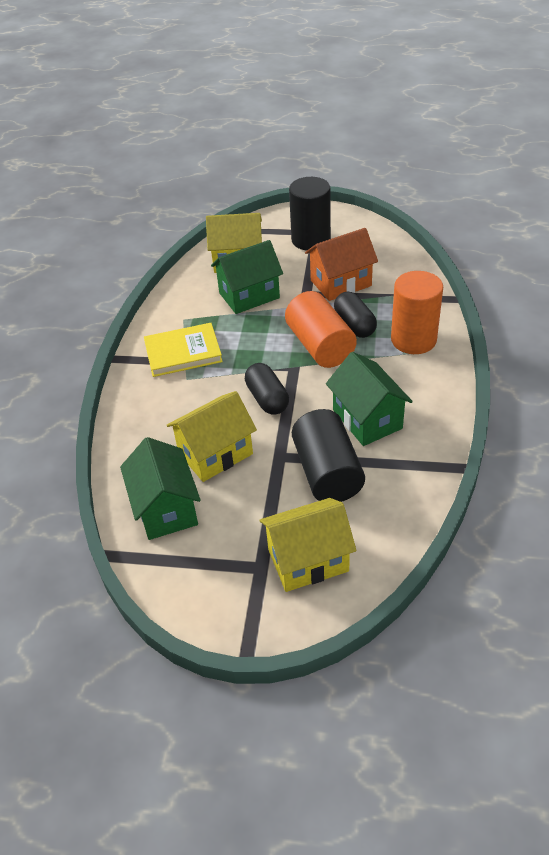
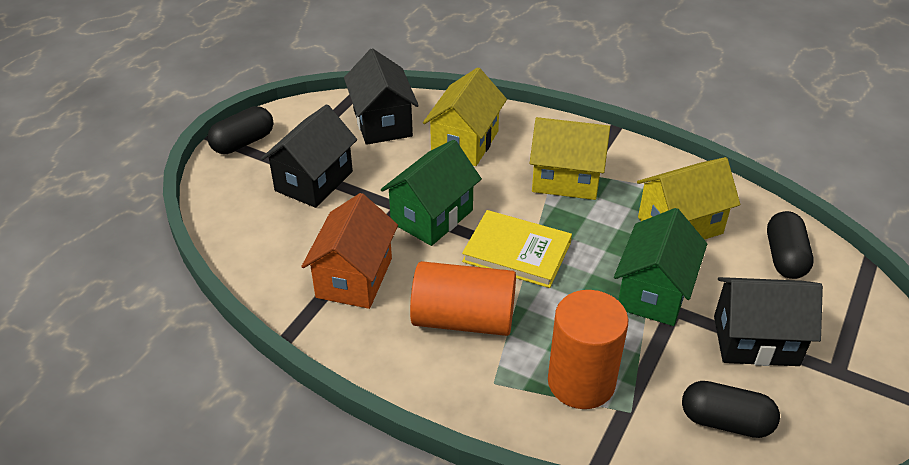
black capsule: [245,363,289,415] [334,292,377,338] = 2 -> [207,106,273,154] [682,381,780,438] [767,211,814,279] = 3
black cylinder: [289,177,331,250] [292,409,365,502] = 2 -> none = 0
black house: none = 0 -> [261,104,357,208] [344,48,419,145] [714,277,823,366] = 3
green house: [120,437,201,540] [211,240,283,314] [326,352,413,446] = 3 -> [381,140,482,246] [614,208,707,326] = 2

